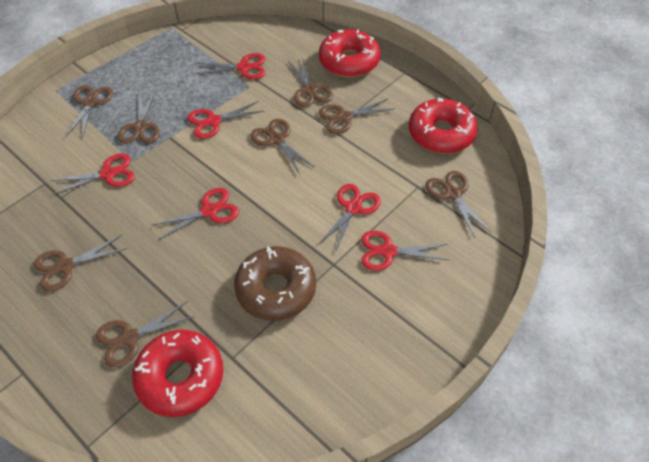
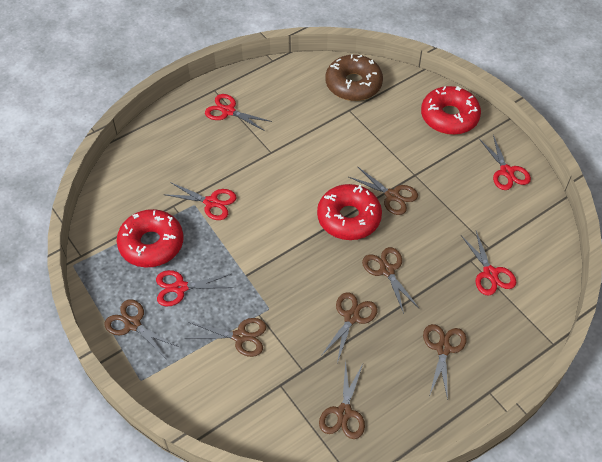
brown scissors: [34,235,127,291] [65,85,113,139] [96,301,194,367] [118,91,160,144] [251,119,314,174] [288,59,333,107] [319,99,393,134] [425,171,492,237] = 8 -> [104,299,179,358] [185,318,266,357] [319,360,365,439] [321,292,378,363] [349,166,418,215] [362,247,419,314] [423,324,467,400] = 7
red scissors: [50,154,135,195] [151,188,239,240] [187,101,264,139] [196,53,266,79] [318,184,381,253] [361,231,449,271] = 6 -> [156,270,233,306] [163,182,236,220] [205,94,272,131] [461,231,517,296] [479,135,531,190] = 5

